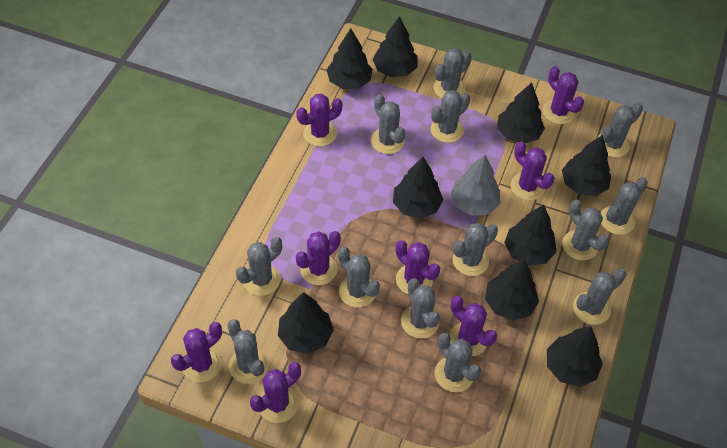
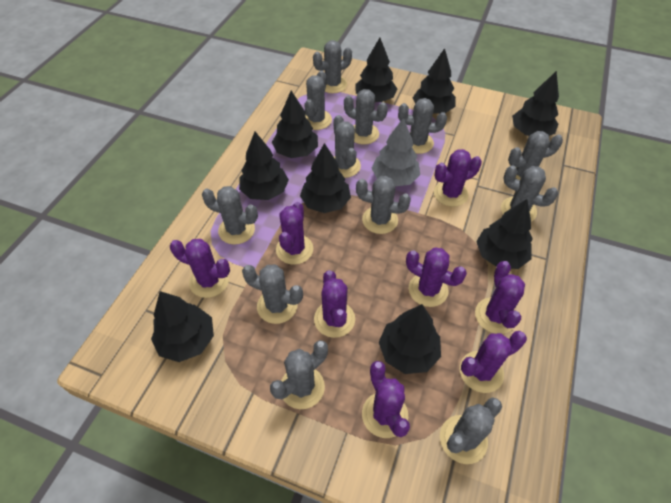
grey cactus: [227,319,269,384] [236,237,282,296] [338,247,380,307] [371,94,405,154] [401,278,440,339] [431,90,470,143] [433,48,472,98] [435,333,481,392] [453,223,498,276] [562,200,610,260] [573,268,626,325] [597,103,643,157] [601,177,648,235] = 13 -> [202,186,258,245] [242,264,303,324] [270,340,328,409] [305,71,332,130] [313,40,352,93] [334,115,361,178] [344,89,388,145] [356,176,411,234] [398,98,447,154] [440,397,502,464] [501,165,558,222] [508,131,563,180] = 12

